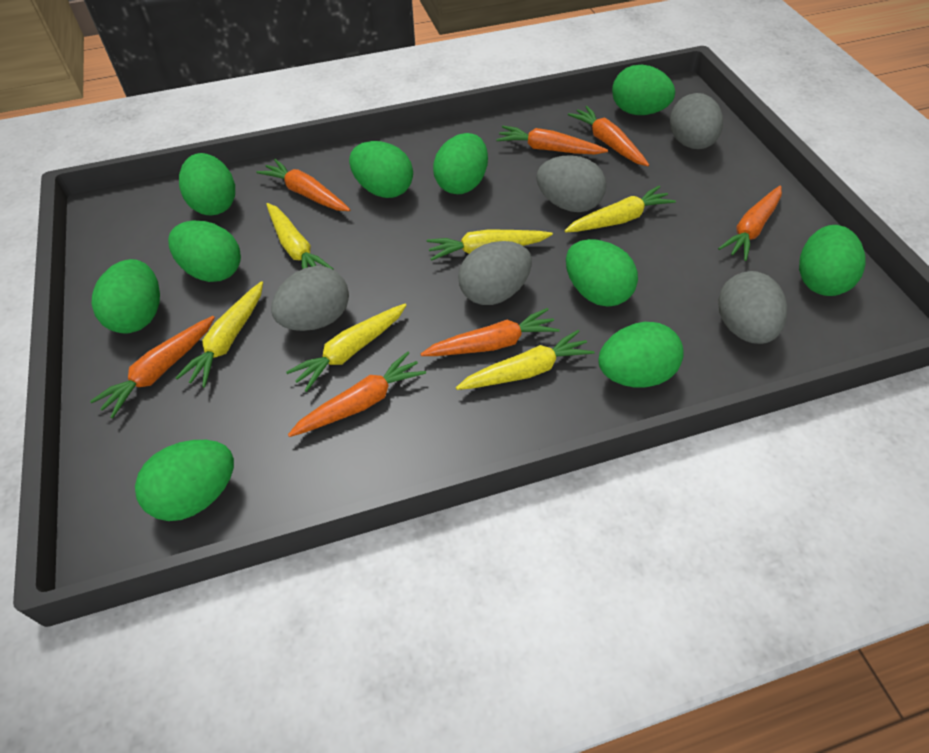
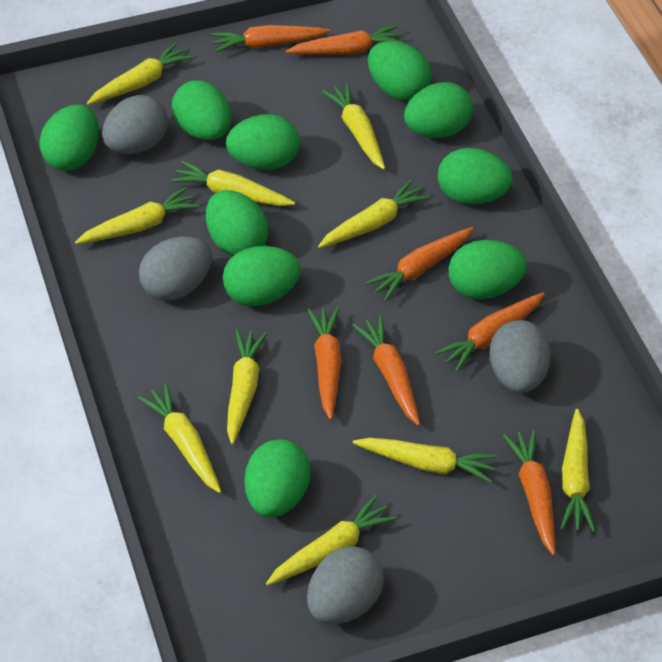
grey egg: [271,266,349,331] [458,241,532,305] [536,155,606,212] [670,93,723,149] [718,271,787,344] = 5 -> [102,95,168,154] [139,236,212,301] [307,546,384,624] [489,320,551,393] = 4
yellow carrot: [175,281,263,388] [266,203,333,270] [286,304,406,392] [427,229,553,261] [456,330,594,390] [564,186,676,232] = 6 -> [75,187,200,244] [87,42,193,105] [138,383,222,493] [171,161,295,206] [227,329,267,445] [266,495,397,586] [318,180,430,248] [322,83,385,170] [353,438,497,483] [560,409,595,532] = 10

